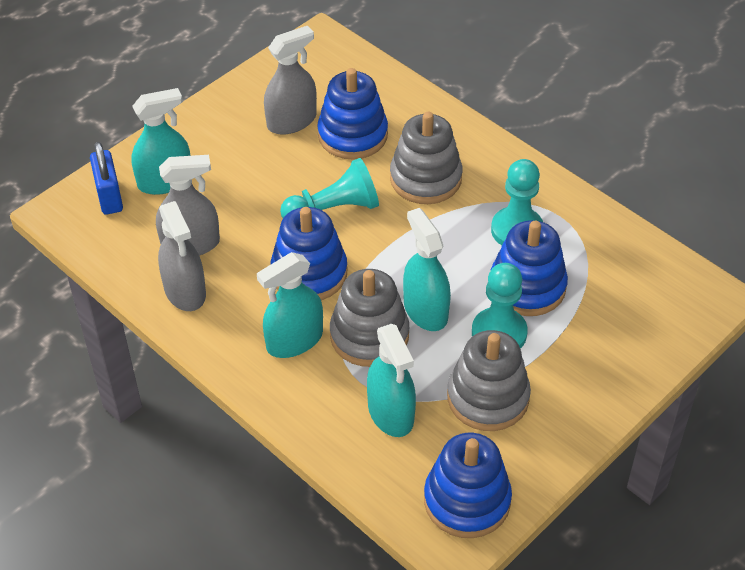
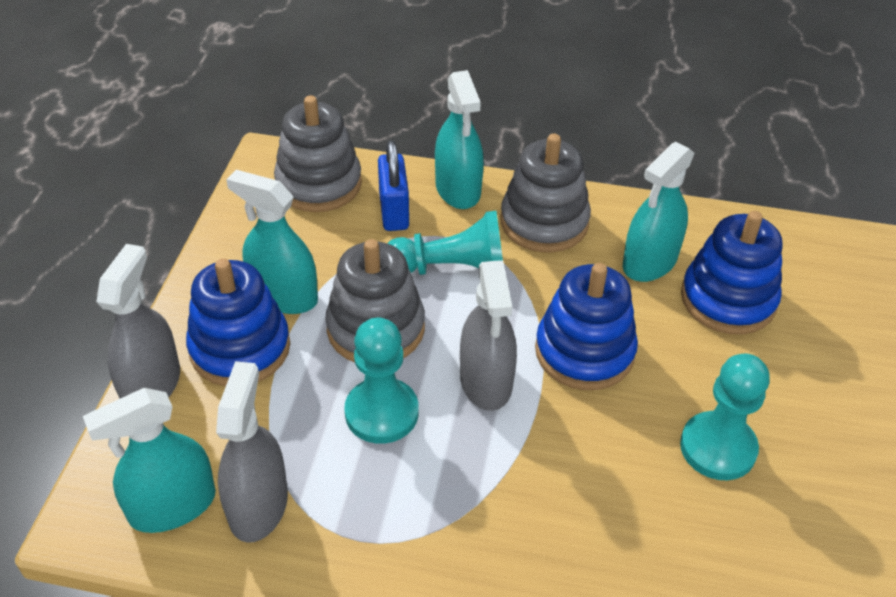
blue stacking toy: [270,207,347,300] [317,68,388,160] [424,433,512,538] [490,220,568,316] = 4 -> [186,258,290,386] [535,263,638,390] [681,211,783,335] = 3

